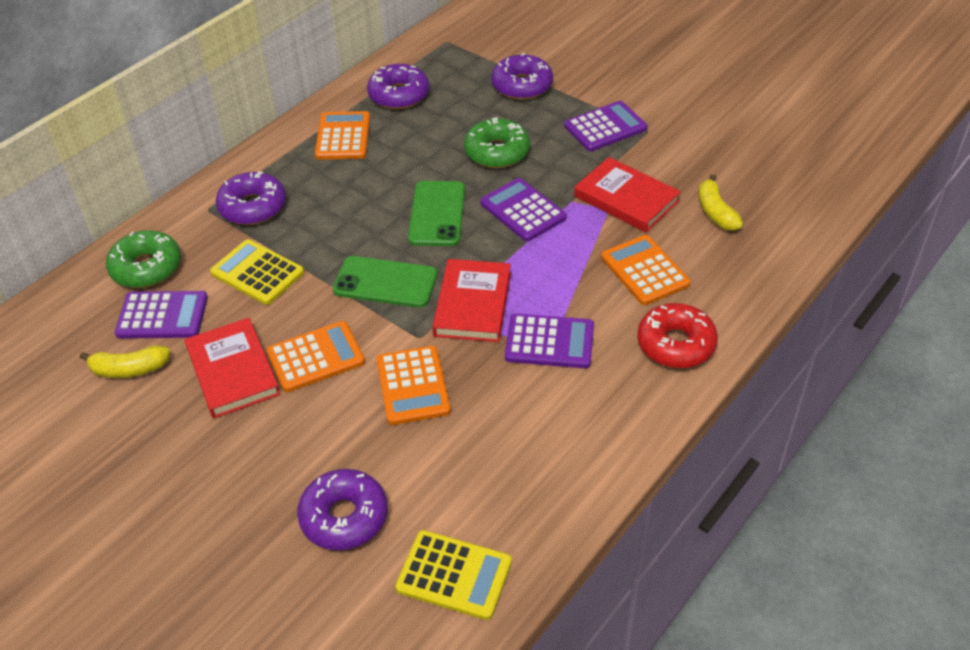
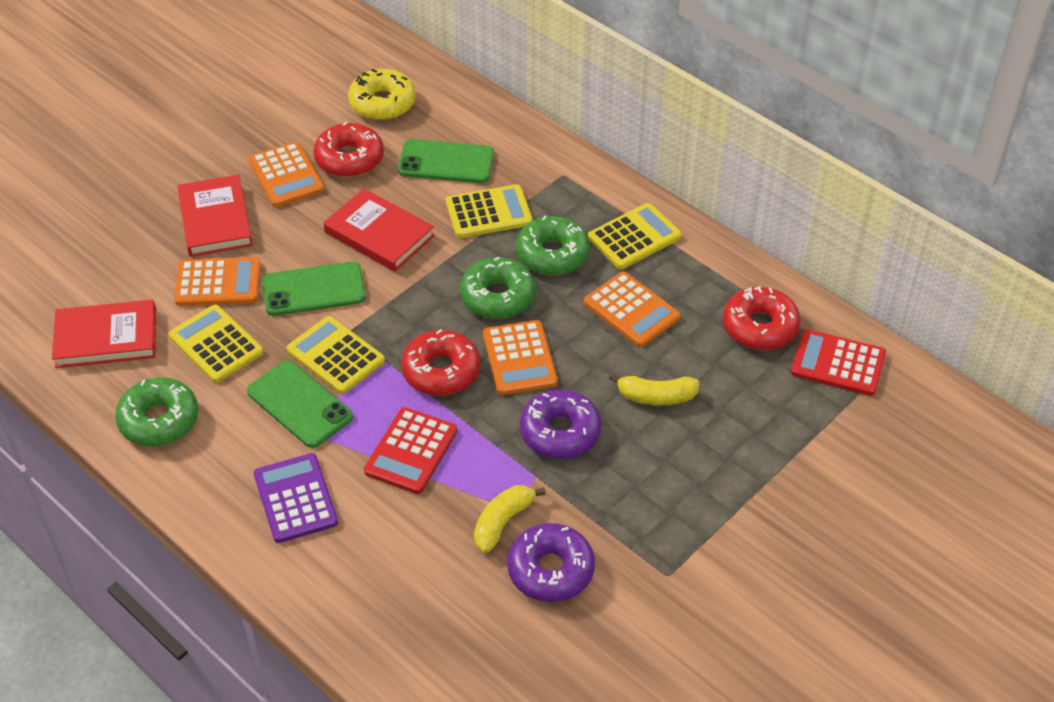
green donut: [106,230,181,288] [464,117,530,168] = 2 -> [115,377,199,446] [460,256,536,319] [516,216,590,275] = 3
green phone: [333,256,438,308] [408,181,465,246] = 2 -> [247,360,353,448] [262,262,366,316] [398,139,494,183] = 3
purple calculator: [115,291,208,339] [480,178,567,241] [505,313,594,368] [564,101,647,151] = 4 -> [254,453,338,543] = 1
purple donut: [216,172,286,225] [297,469,388,550] [367,64,430,109] [491,53,553,100] = 4 -> [507,523,595,602] [520,389,602,459] = 2
red calculator: none = 0 -> [364,407,457,494] [791,329,886,396] = 2
red donut: [637,303,718,368] = 1 -> [313,122,384,177] [401,329,480,396] [723,286,801,350] = 3
yellow calculator: [210,239,304,305] [395,530,512,620] = 2 -> [168,305,263,383] [286,316,385,394] [446,184,533,238] [588,203,682,269] = 4
yellow donut: none = 0 -> [348,69,416,120] = 1

